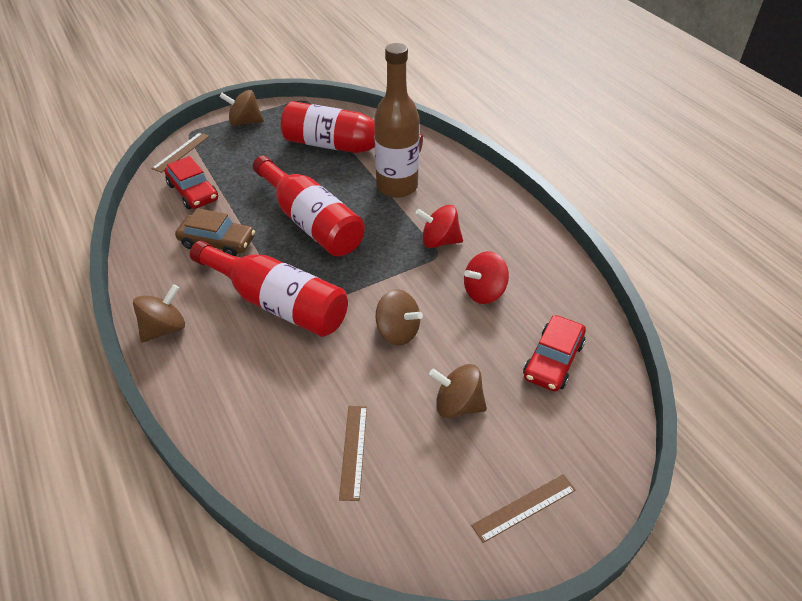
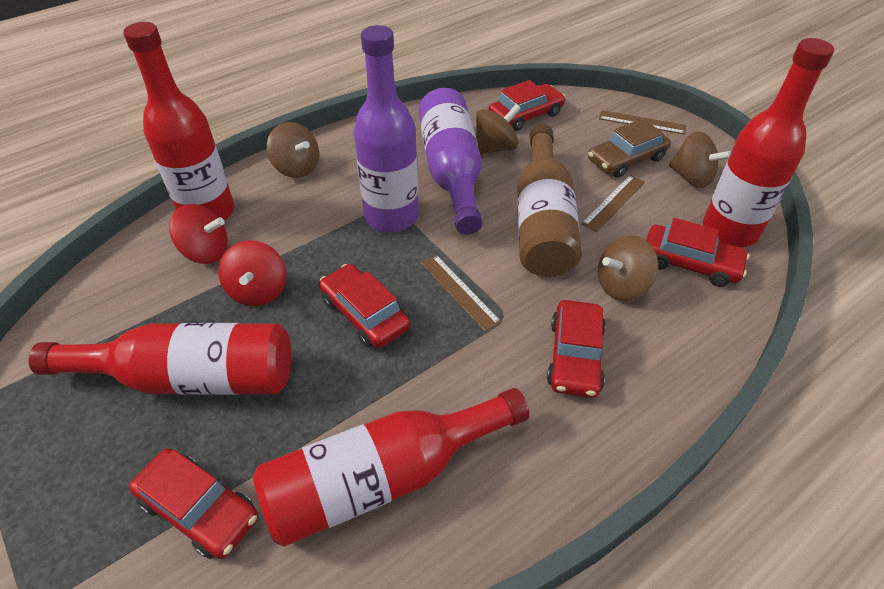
purple bottle: none = 0 -> [354,25,419,232] [418,88,482,235] = 2
red bottle: [190,241,348,337] [253,155,365,257] [281,101,423,153] = 3 -> [28,323,291,395] [123,22,234,221] [253,388,529,547] [703,38,834,247] = 4
red car: [164,156,218,209] [523,315,586,392] = 2 -> [129,448,258,559] [319,264,411,348] [489,80,565,131] [547,300,606,398] [646,218,750,287] = 5

